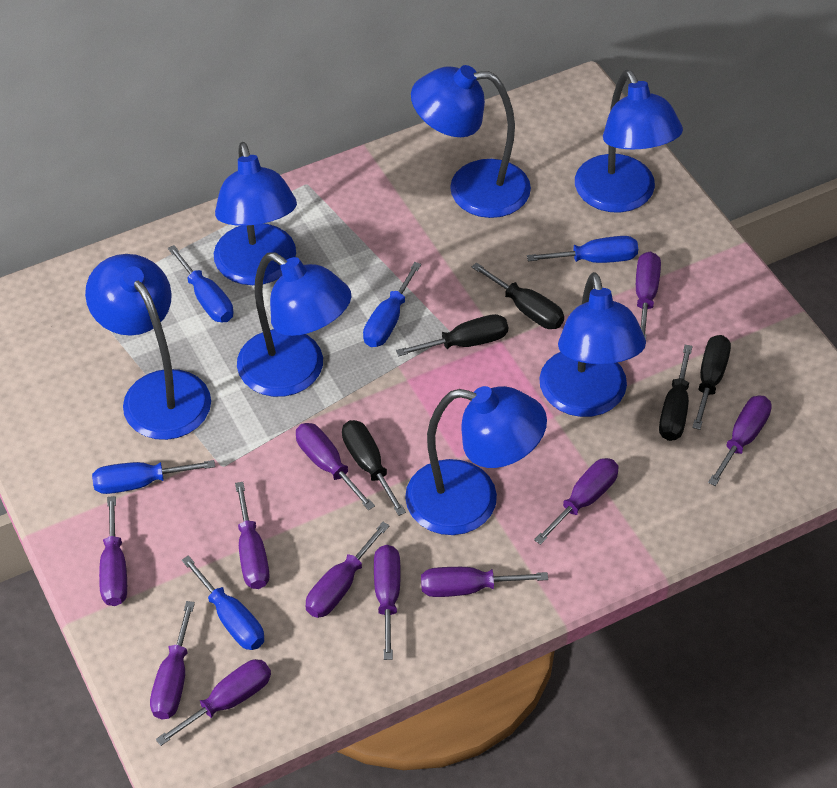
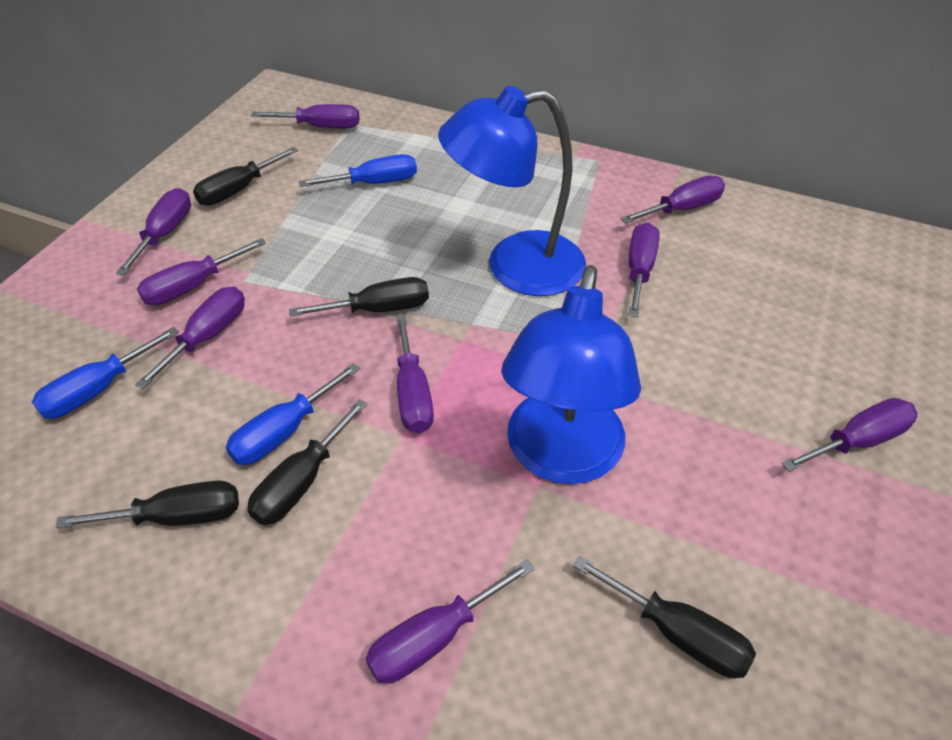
blue lamp: [85,254,211,440] [214,142,297,285] [237,252,352,397] [405,386,547,535] [411,65,531,218] [539,272,646,417] [575,70,683,213] = 7 -> [438,86,586,296] [501,265,641,484] = 2
blue screwdriver: [92,460,215,494] [168,245,233,322] [182,555,264,650] [363,262,421,347] [527,236,638,263] = 5 -> [32,327,179,419] [226,363,360,465] [299,154,417,187] = 3
purple screwdriver: [99,496,127,606] [150,601,195,719] [156,659,271,746] [235,482,270,589] [296,423,375,510] [305,522,390,618] [374,545,401,660] [421,567,548,597] [534,458,618,545] [636,251,661,340] [708,395,772,486] = 11 -> [116,188,191,275] [135,287,245,389] [137,238,266,305] [251,104,360,128] [366,560,535,684] [396,315,434,433] [621,175,725,224] [628,223,660,317] [781,398,918,472] = 9

